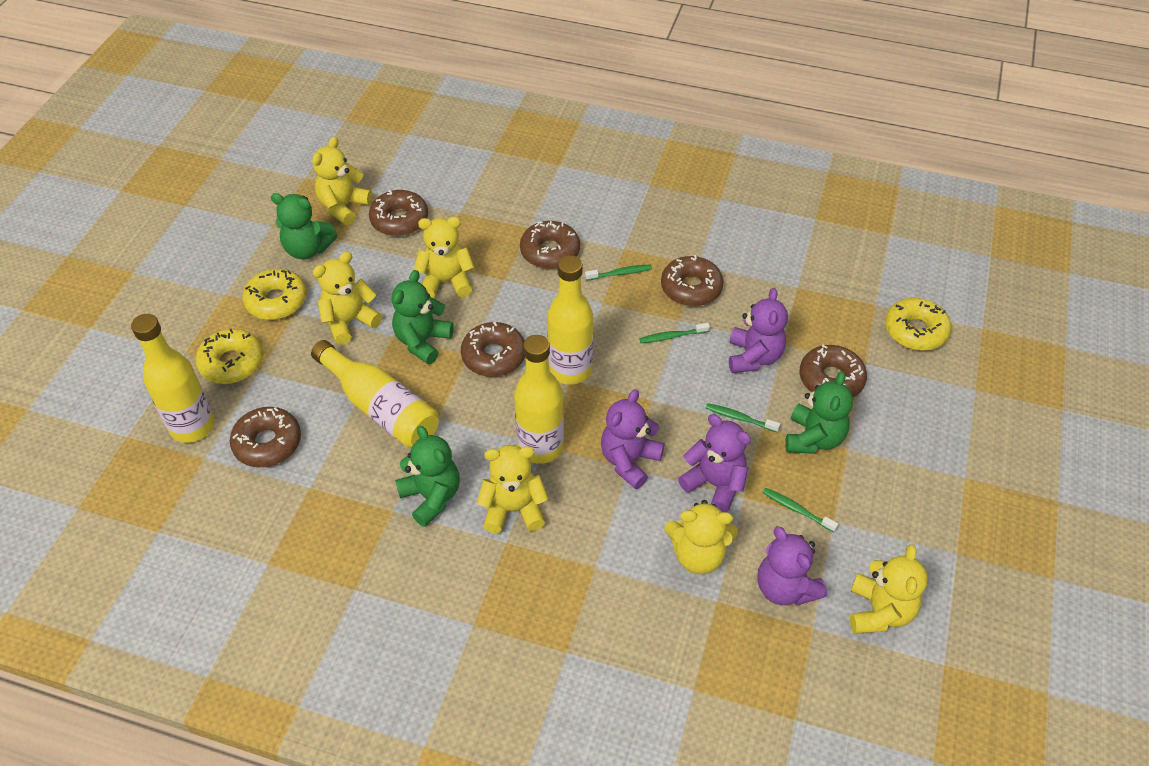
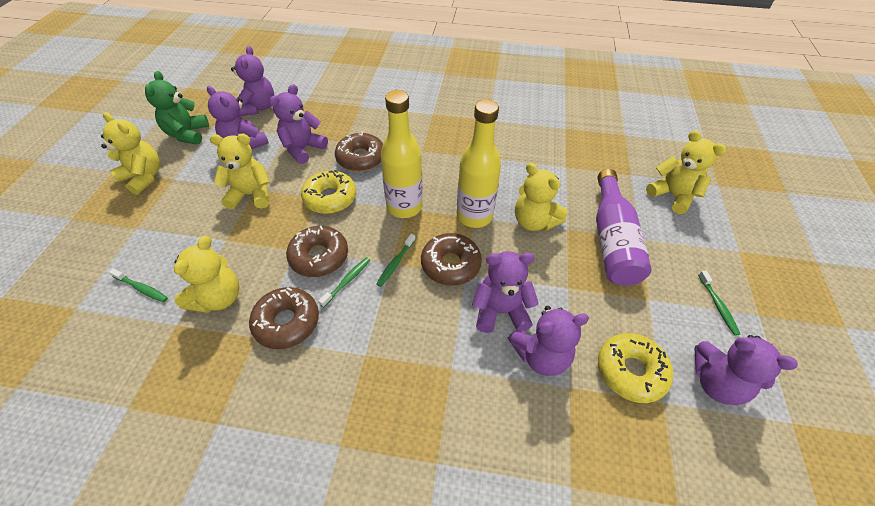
brown donut: [230,407,301,467] [369,190,428,236] [461,322,525,377] [520,221,580,269] [661,255,724,306] [799,345,867,397] = 6 -> [249,287,319,349] [286,226,348,277] [335,132,383,172] [421,233,482,286] = 4
green teddy bear: [271,193,338,260] [392,270,454,364] [395,426,460,527] [785,371,853,454] = 4 -> [145,71,209,145] = 1
purple bottle: none = 0 -> [596,169,652,286] = 1
purple teddy bear: [601,389,664,489] [678,414,751,512] [729,288,788,373] [757,526,827,606] = 4 -> [207,86,269,149] [231,46,274,116] [269,84,328,164] [472,251,539,333] [508,306,589,376] [695,335,798,405] = 6
yellow bottle: [131,314,215,443] [311,340,439,448] [514,335,564,464] [547,255,593,385] = 4 -> [381,90,423,218] [457,99,501,228] = 2
yellow donut: [195,329,263,384] [242,269,307,320] [885,298,951,351] = 3 -> [301,170,356,214] [598,333,673,403] = 2
yellow teddy bear: [312,137,372,225] [313,252,382,345] [414,217,474,298] [477,445,549,533] [665,500,738,574] [850,545,928,634] = 6 -> [101,112,160,195] [174,236,239,313] [210,134,270,210] [515,163,567,231] [646,130,726,214] = 5

